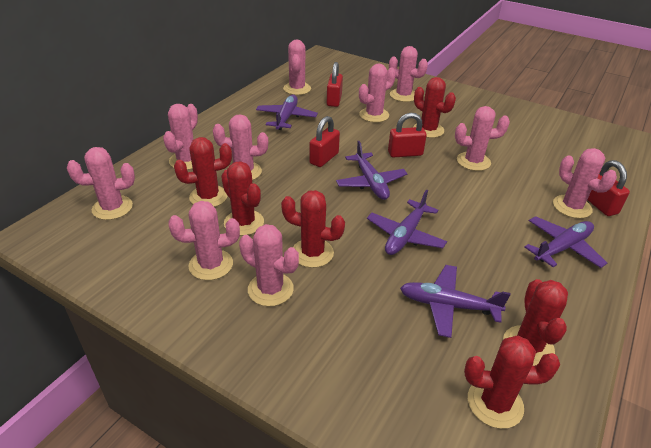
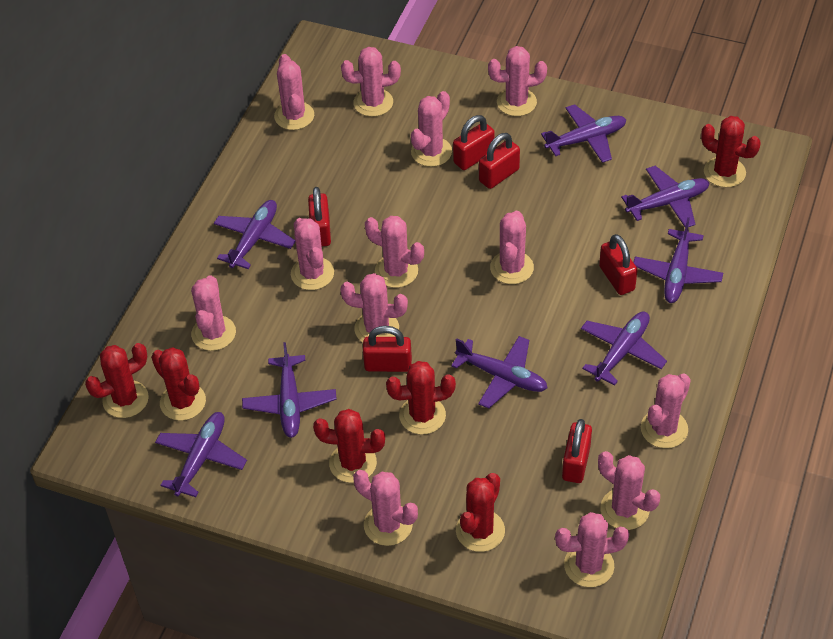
pink cactus: [67,147,135,220] [163,104,198,170] [168,201,240,280] [213,114,268,180] [239,224,299,306] [283,39,311,95] [359,64,396,122] [389,46,428,102] [455,106,510,171] [553,148,617,219] = 10 -> [191,275,236,351] [274,54,314,130] [291,218,334,290] [340,273,408,342] [341,47,401,117] [353,470,418,546] [365,216,424,288] [411,91,452,167] [488,46,547,116] [490,211,534,284] [555,512,629,587] [598,451,660,530] [641,374,691,448] = 13
purple plane: [256,94,318,130] [336,141,407,200] [367,189,447,255] [400,265,511,338] [525,216,607,268] = 5 -> [155,412,247,497] [214,200,295,269] [242,342,337,438] [451,336,548,409] [541,104,626,163] [581,312,667,386] [621,166,710,227] [633,217,723,303] = 8
red padlock: [309,116,340,167] [327,62,343,107] [388,113,427,158] [587,160,630,216] = 4 -> [308,187,331,246] [363,326,412,372] [453,115,495,170] [479,133,520,189] [562,419,592,483] [599,234,637,295] = 6

